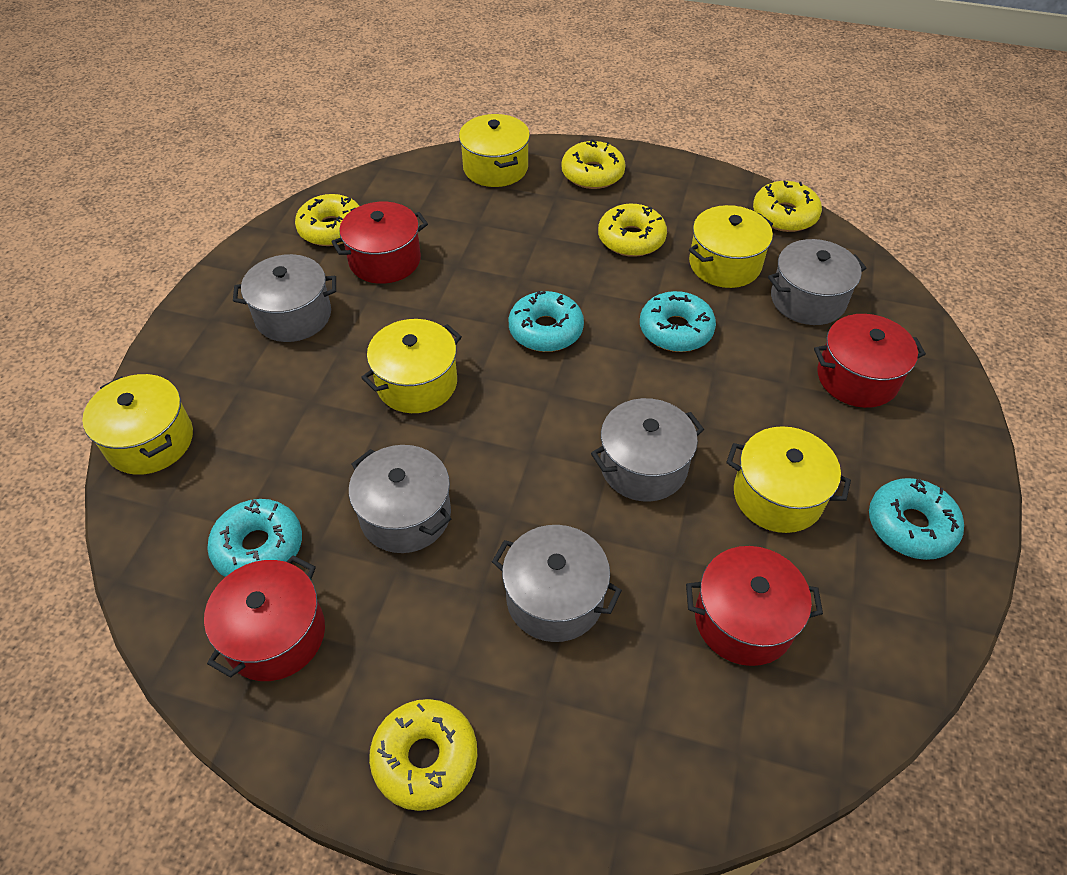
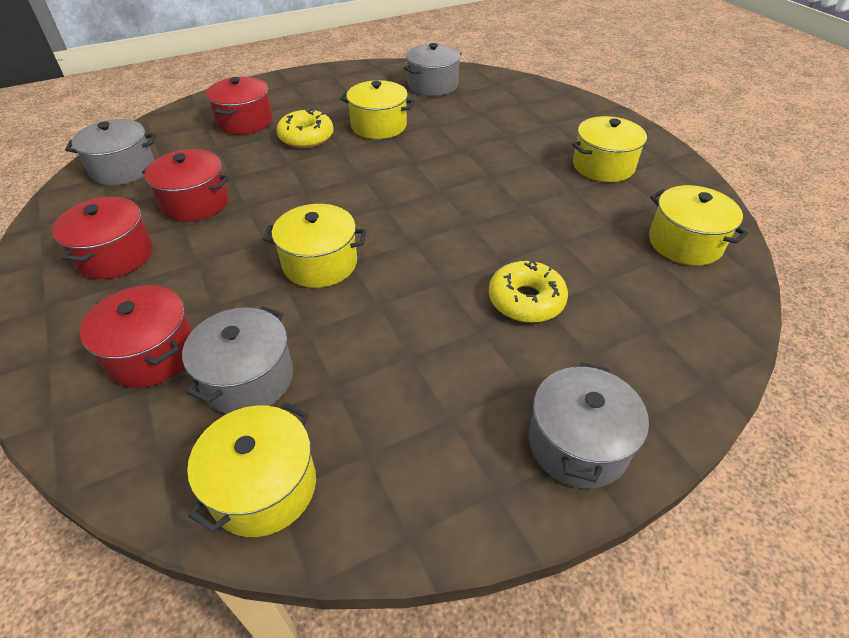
grey pot: [233,254,336,342] [349,445,451,553] [492,525,622,642] [591,398,704,502] [768,239,867,325] = 5 -> [65,119,156,186] [182,306,293,414] [404,43,462,96] [529,363,649,488] = 4
turquoise donut: [207,499,302,577] [509,291,584,352] [640,291,716,352] [869,478,964,560] = 4 -> none = 0
yellow donut: [295,194,359,246] [369,699,477,811] [561,139,626,189] [598,204,667,257] [753,180,822,232] = 5 -> [277,109,334,148] [489,260,568,323] = 2

